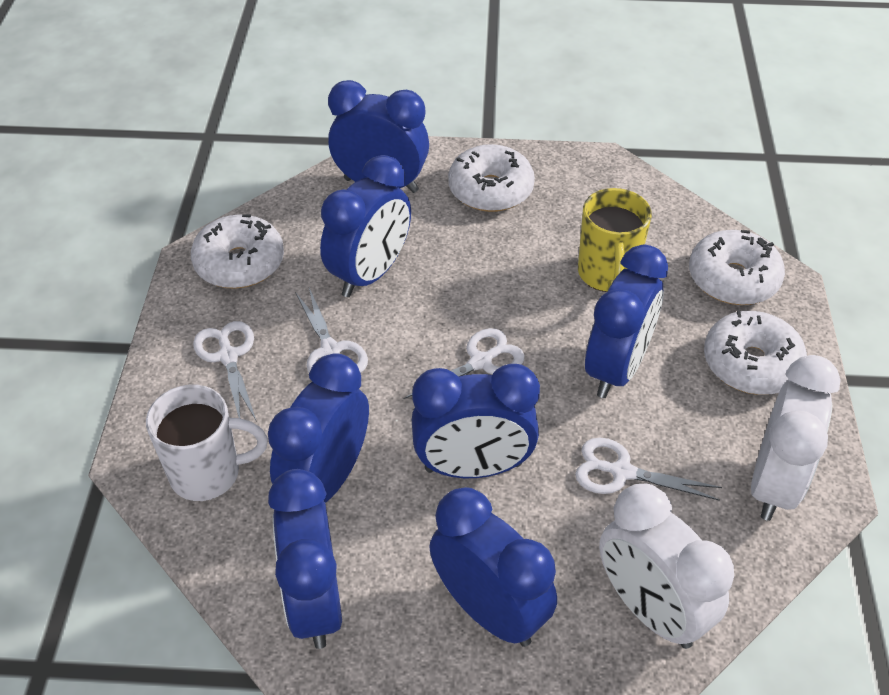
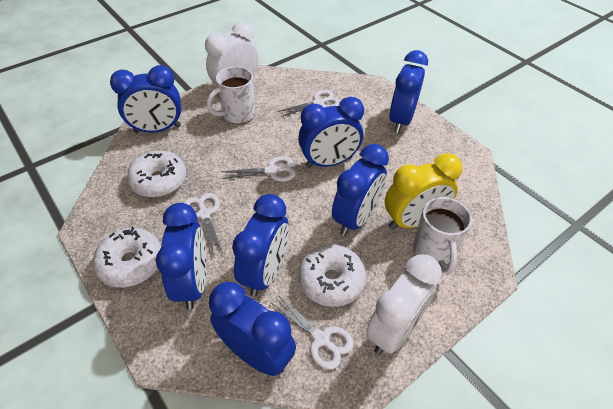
white donut: [191,214,284,289] [448,144,535,212] [689,230,785,305] [704,310,807,395] = 4 -> [93,227,161,288] [127,151,186,197] [298,244,366,307] = 3
white mug: [146,385,268,501] = 1 -> [207,66,255,124] [413,197,472,273] = 2
yellow clock: none = 0 -> [385,153,463,230] = 1
yellow mug: [578,188,652,292] = 1 -> none = 0

